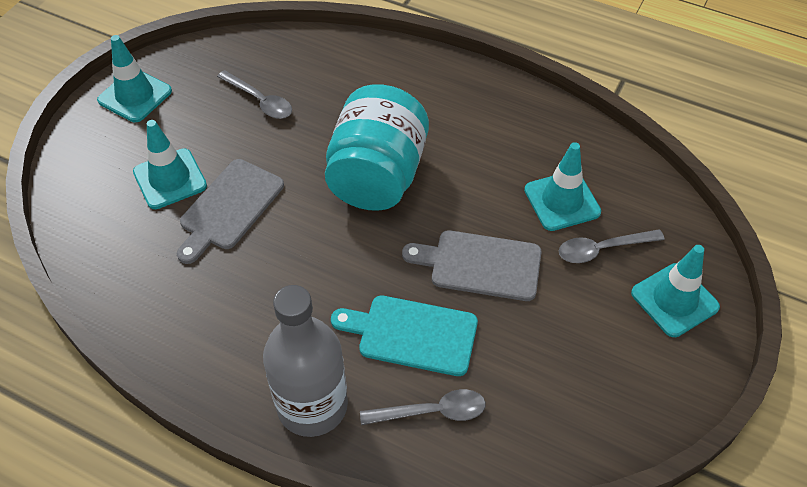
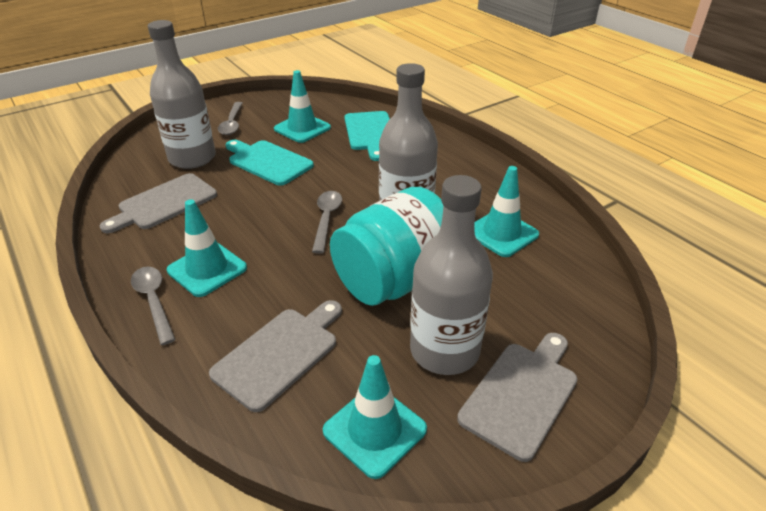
grey bottle: [263,285,348,437] = 1 -> [148,20,216,169] [379,63,438,201] [410,175,493,375] = 3
grey cutting board: [177,159,284,264] [402,230,541,301] = 2 -> [100,173,217,233] [209,300,342,412] [457,333,577,462] = 3
turquoise cutting board: [331,295,478,376] = 1 -> [225,140,314,186] [344,111,390,161] = 2

